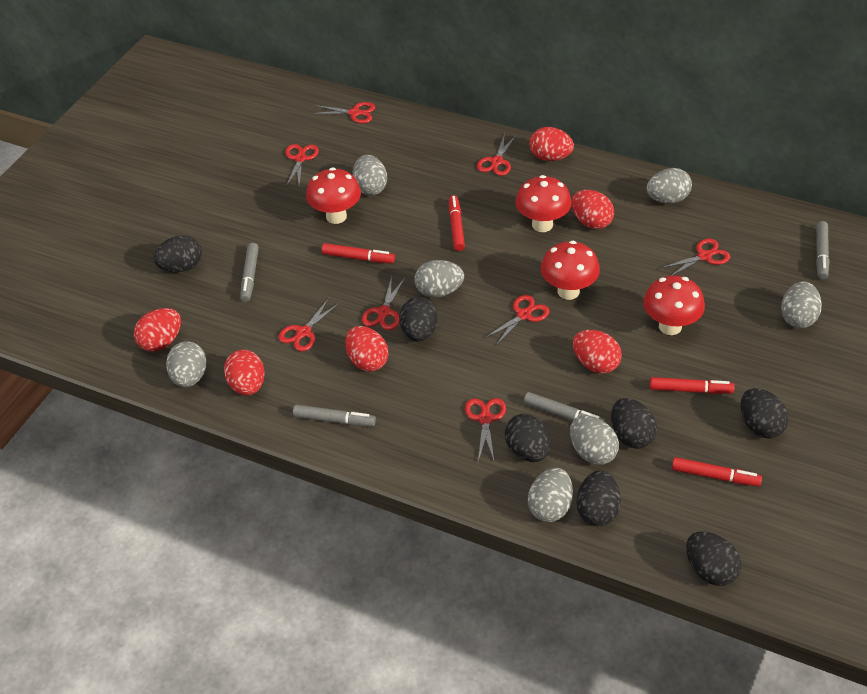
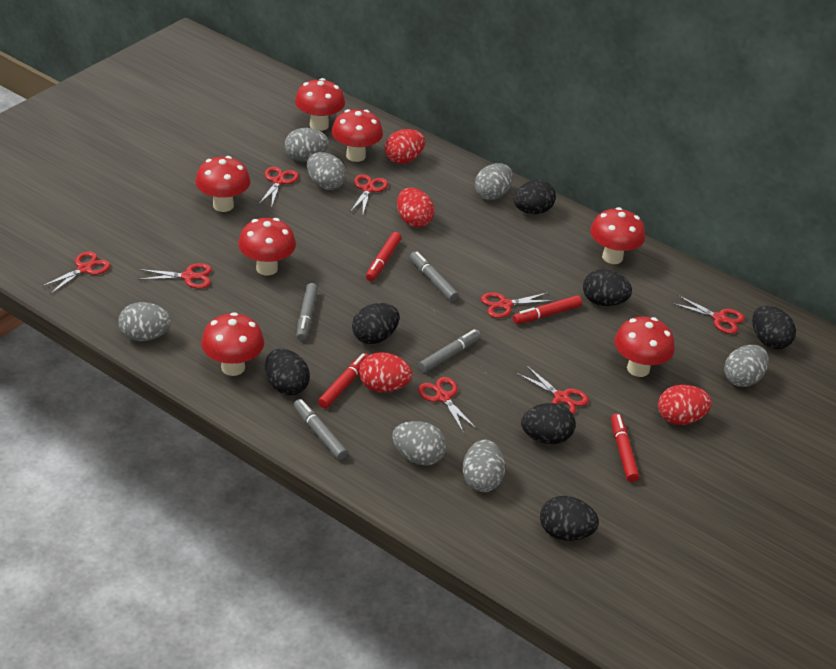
red egg: [134,308,181,352] [224,350,264,395] [345,326,388,372] [529,127,574,161] [571,190,614,229] [573,330,622,374] = 6 -> [359,352,412,392] [384,129,425,164] [397,188,434,228] [658,385,712,425] = 4
red mushroom: [306,167,361,224] [515,175,572,232] [541,241,600,300] [643,275,705,335] = 4 -> [195,156,250,212] [201,312,264,376] [238,218,296,275] [295,78,345,131] [332,109,383,162] [590,207,645,264] [614,317,675,377] = 7

